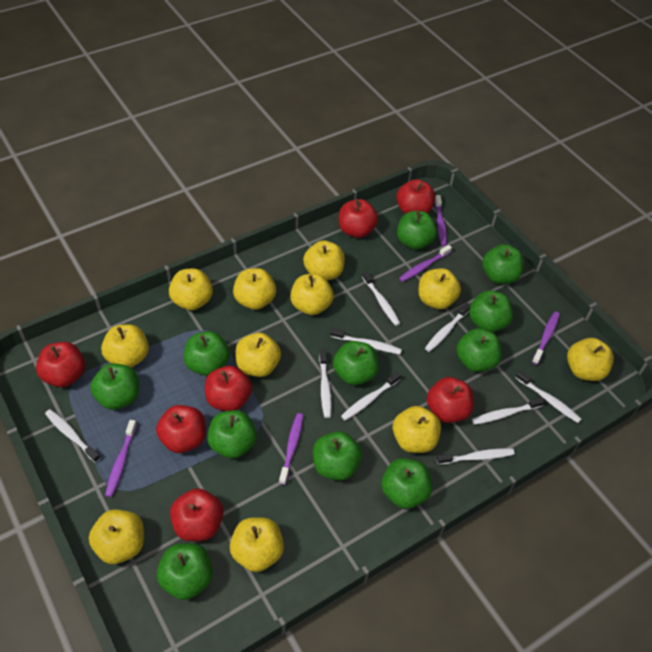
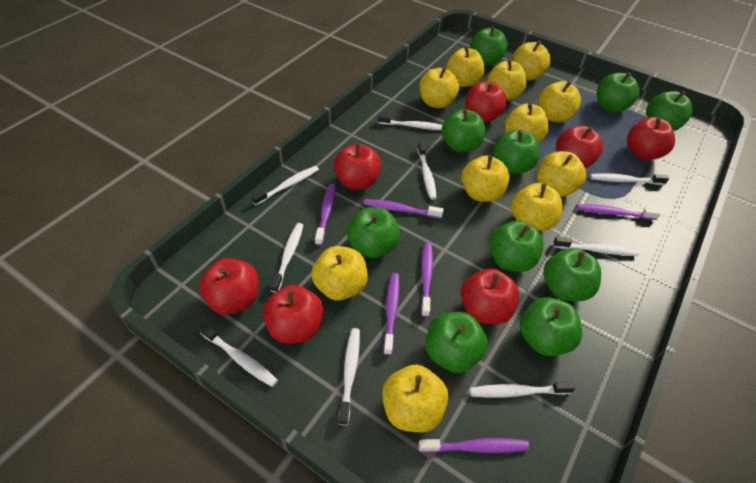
green apple: [90,363,139,410] [157,543,213,600] [184,331,230,376] [207,410,257,459] [313,431,362,480] [333,341,379,385] [381,458,432,509] [397,211,437,250] [456,328,502,372] [469,291,513,332] [482,244,524,284] = 11 -> [347,207,400,258] [426,312,488,373] [442,109,485,152] [471,25,508,65] [489,220,544,272] [494,129,540,174] [520,297,582,356] [543,248,601,301] [597,72,640,113] [646,91,693,131] = 10
purple toothbrush: [105,420,137,497] [279,413,303,485] [399,245,452,282] [435,195,447,246] [532,312,560,365] = 5 -> [315,184,336,246] [364,199,444,219] [383,273,400,355] [419,438,529,453] [421,242,433,317] [577,204,661,220] = 6

